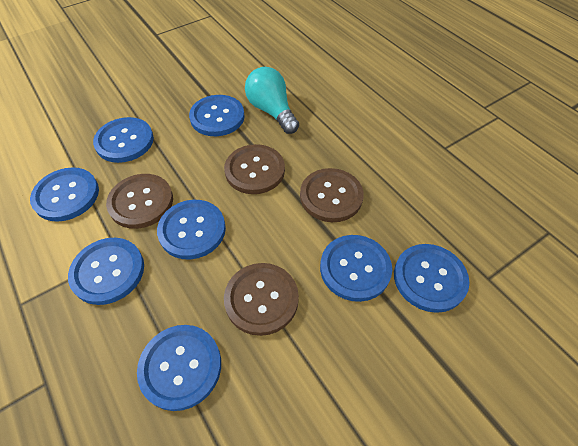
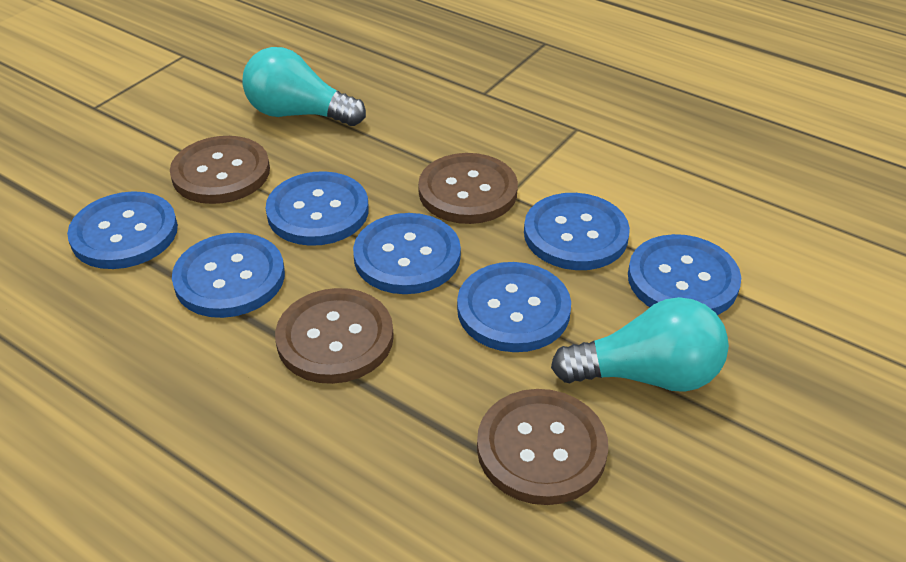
blue button: [30,167,99,222] [68,238,144,305] [93,117,154,163] [137,325,221,411] [157,200,226,259] [189,95,245,136] [320,235,392,302] [394,244,469,313] = 8 -> [67,191,178,269] [172,233,285,318] [266,171,369,246] [353,213,461,294] [457,262,571,352] [524,193,630,270] [628,234,741,315] = 7
turquoise light bulb: [245,67,299,134] = 1 -> [242,47,366,126] [551,297,729,392] = 2

